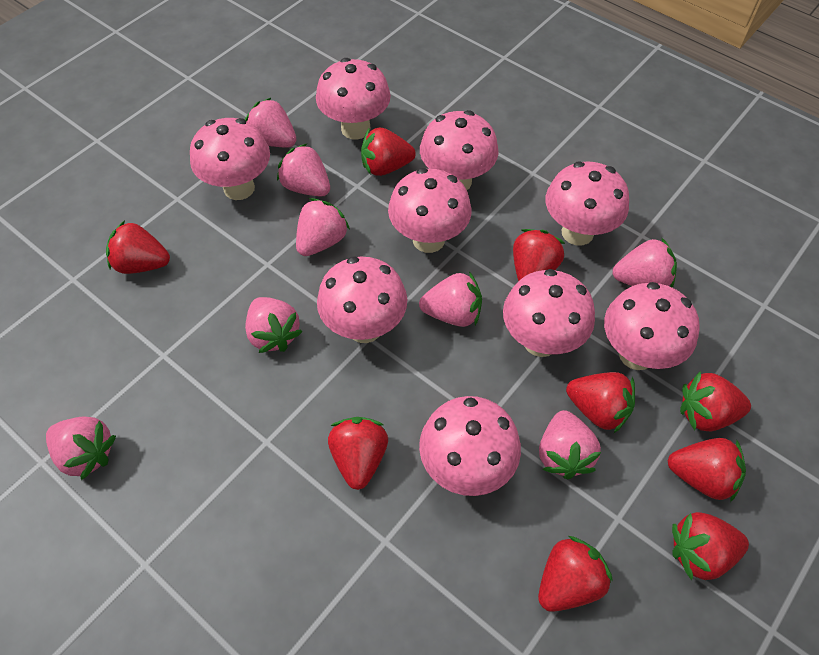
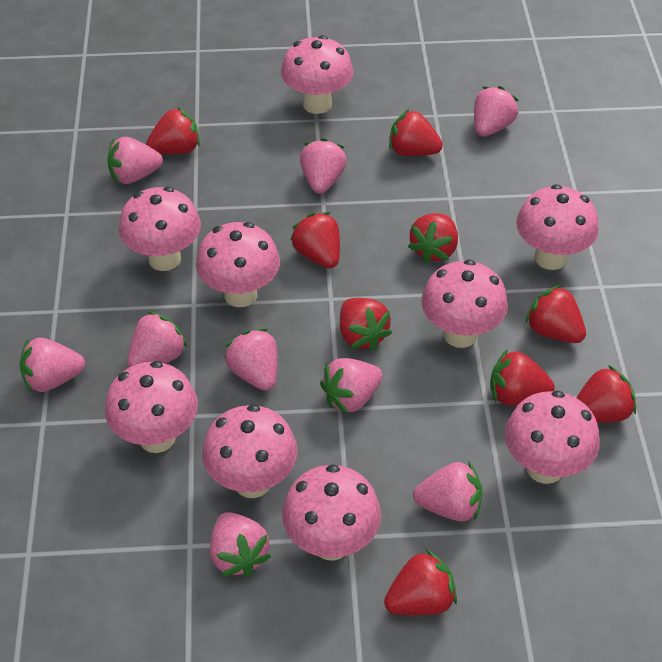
pink strawberry: [46,416,116,480] [245,98,296,147] [245,297,302,353] [277,143,330,197] [296,198,350,256] [419,272,482,327] [539,410,601,479] [612,237,677,288] = 8 -> [19,338,85,392] [107,137,163,184] [127,311,188,367] [210,512,271,577] [224,329,278,391] [300,138,347,194] [320,358,383,414] [413,461,483,522] [474,86,518,137] = 9

